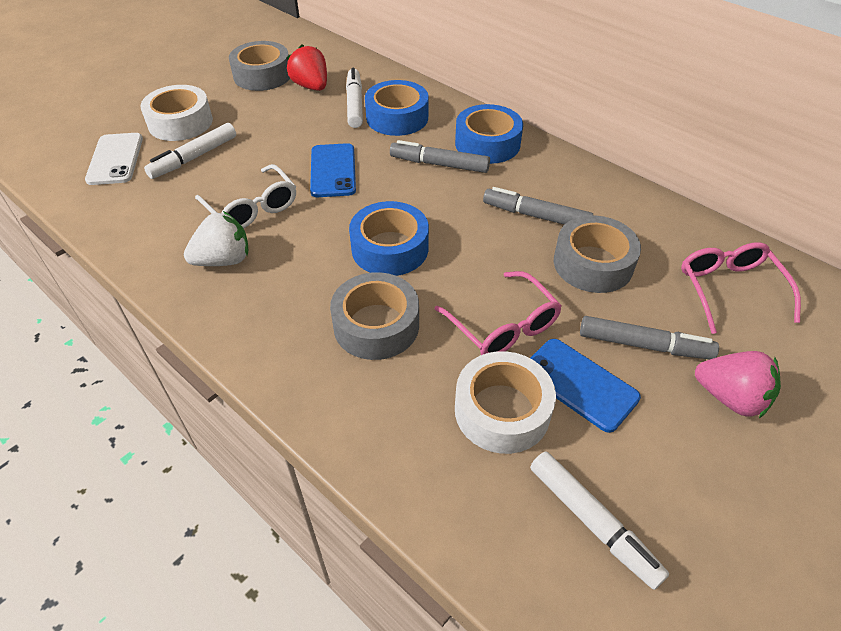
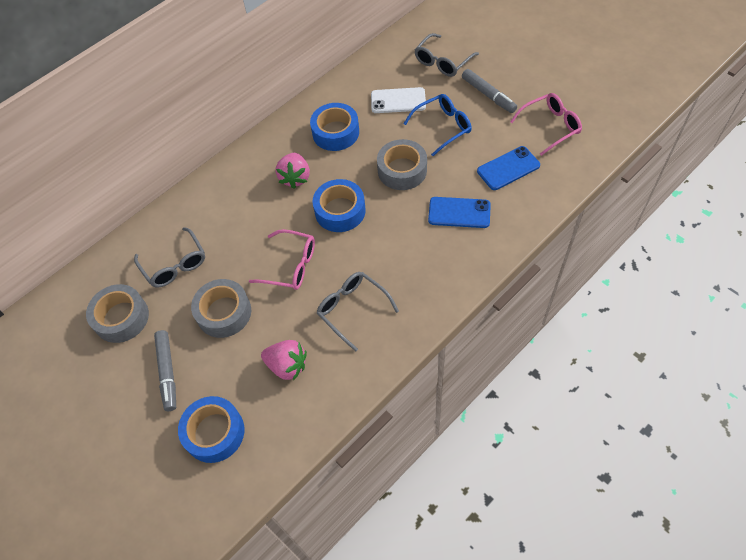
blue glasses: none = 0 -> [403,94,472,156] = 1
grey glasses: none = 0 -> [134,227,205,288] [317,272,399,351] [415,33,479,77] = 3
grey marker: [390,140,490,173] [483,187,593,225] [580,316,719,359] = 3 -> [154,330,176,411] [462,69,517,113] = 2
pink strawberry: [695,351,781,418] = 1 -> [261,340,307,381] [276,153,310,189] = 2
red strawberry: [286,44,327,91] = 1 -> none = 0
white glasses: [195,164,296,228] = 1 -> none = 0
white marker: [144,123,236,179] [346,68,363,128] [530,451,669,590] = 3 -> none = 0
white strawberry: [184,211,248,266] = 1 -> none = 0
white tape: [140,85,213,141] [455,351,556,454] = 2 -> none = 0

